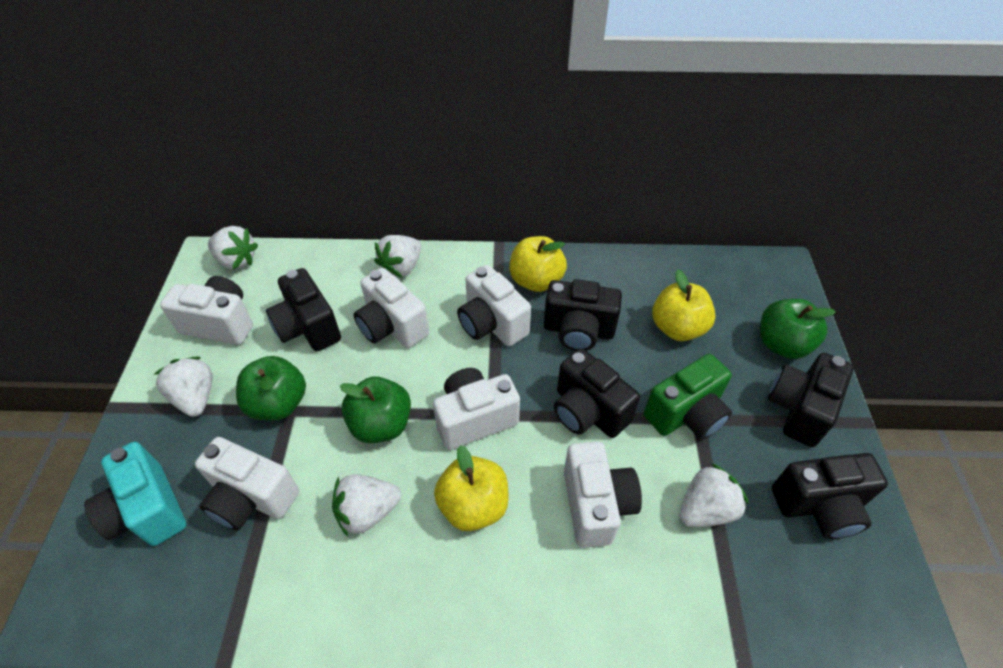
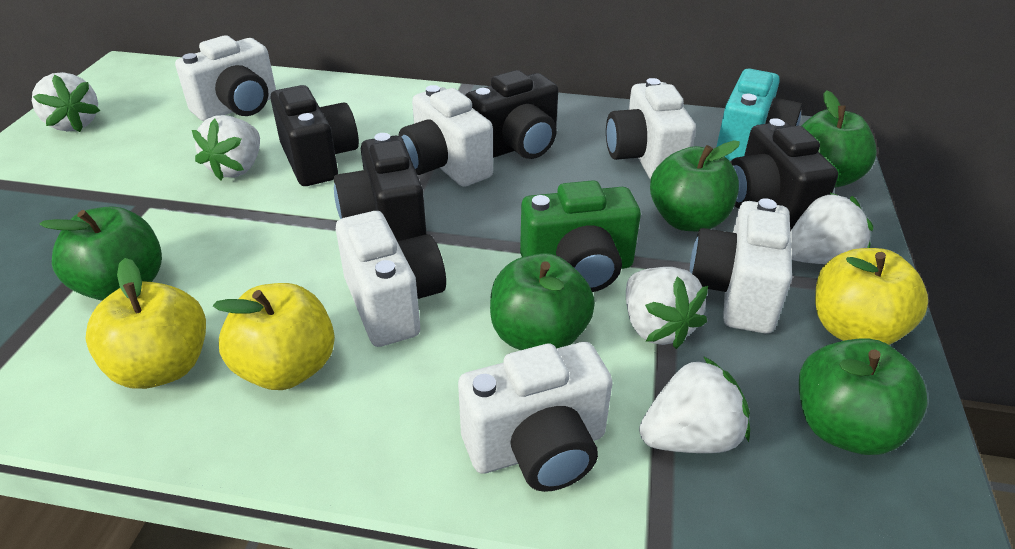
black camera: [266,268,341,351] [544,279,622,351] [554,348,640,438] [768,353,854,447] [772,453,888,539] = 5 -> [270,85,359,186] [334,133,427,242] [465,70,558,159] [730,118,838,231] = 4
green apple: [236,356,306,421] [340,377,411,443] [760,299,836,359] = 3 -> [39,206,162,301] [490,253,595,350] [650,140,740,231] [799,338,928,455] [801,90,877,188] = 5

